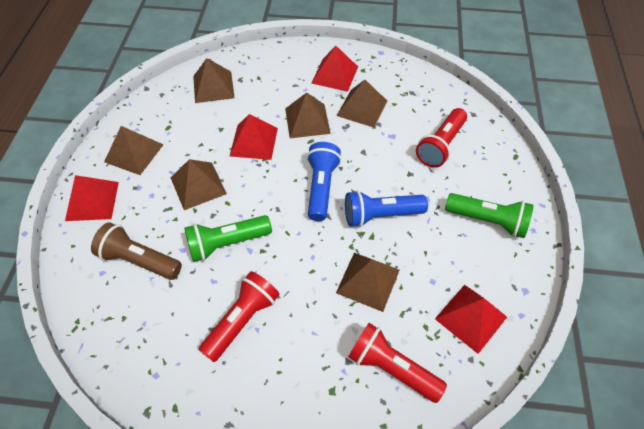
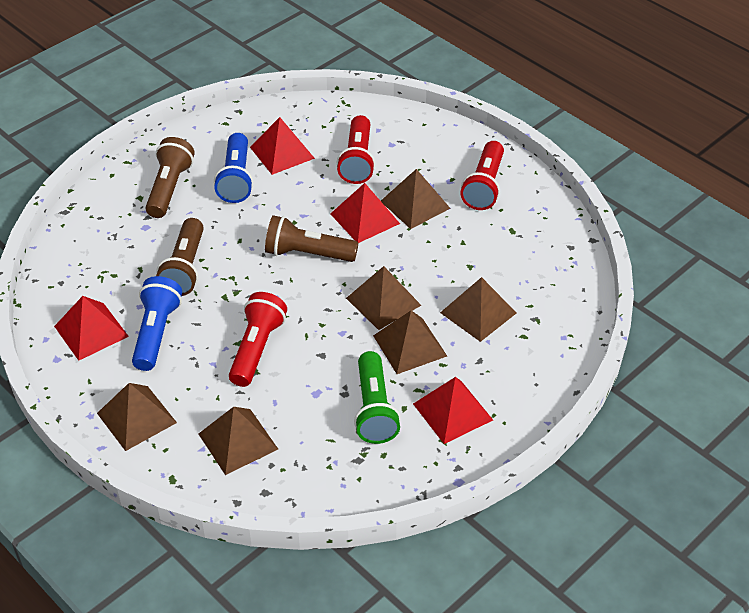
brown flashlight: [91,222,182,280] = 1 -> [145,137,195,218] [156,218,204,296] [265,215,358,262] = 3
green flashlight: [184,215,272,262] [445,193,534,238] = 2 -> [354,351,401,444] = 1

